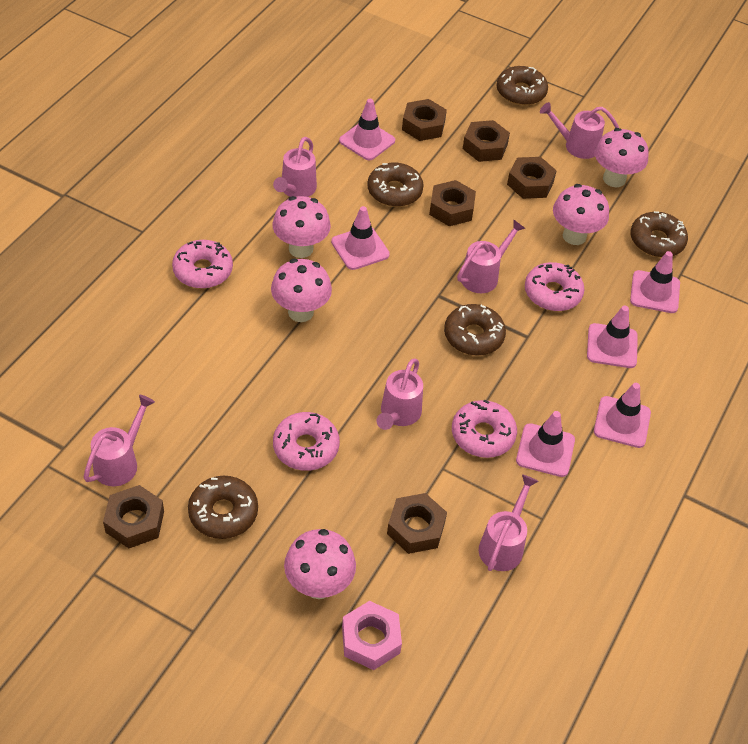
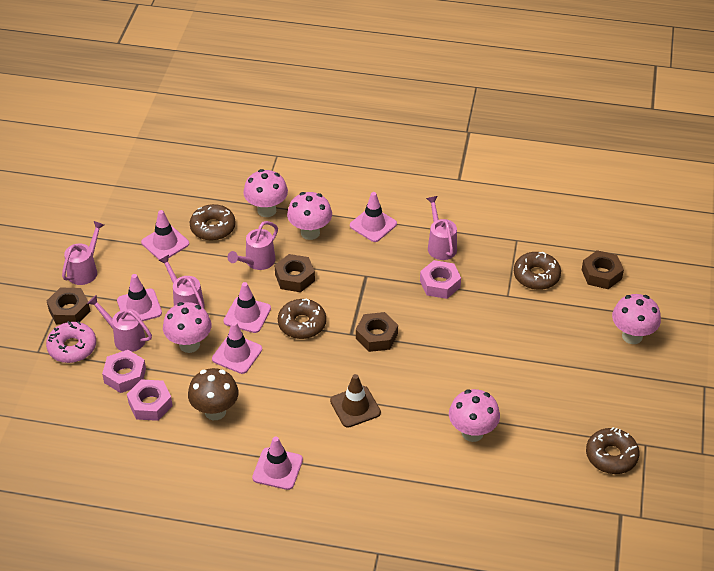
brown donut: [188,476,258,539] [367,163,424,207] [444,304,506,356] [497,66,548,105] [630,211,688,258] = 5 -> [190,204,236,241] [278,299,326,339] [514,252,561,290] [586,427,639,474] = 4
brown mushroom: none = 0 -> [188,368,239,420] = 1
brown nut: [103,485,164,548] [387,493,447,554] [402,99,447,141] [429,180,476,226] [463,120,510,162] [507,157,557,199] = 6 -> [47,287,91,324] [275,254,315,292] [356,312,398,352] [582,250,624,289] = 4
brown traffic cone: none = 0 -> [330,374,381,428] = 1
pink donut: [172,240,233,289] [273,412,340,471] [452,400,517,458] [525,262,585,311] = 4 -> [46,321,96,363] = 1
pink nut: [342,601,402,670] = 1 -> [102,350,146,393] [127,379,173,421] [420,260,461,299] = 3
pink watering can: [84,395,155,486] [273,137,317,197] [376,358,423,430] [457,220,526,293] [479,474,538,571] [540,102,619,159] = 6 -> [62,221,104,285] [87,295,152,352] [158,255,205,308] [228,221,278,270] [426,196,457,260] = 5

